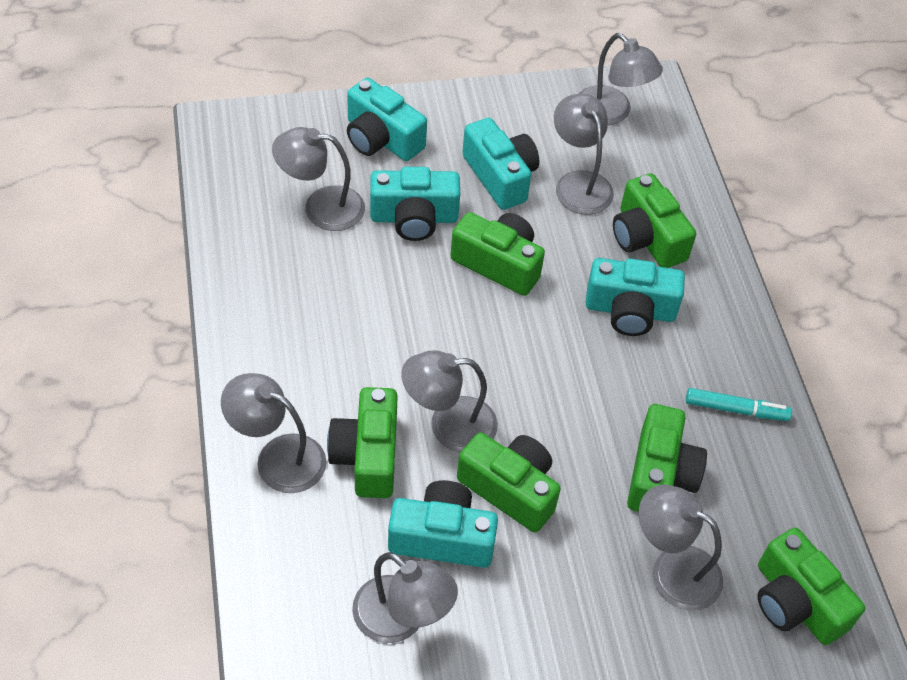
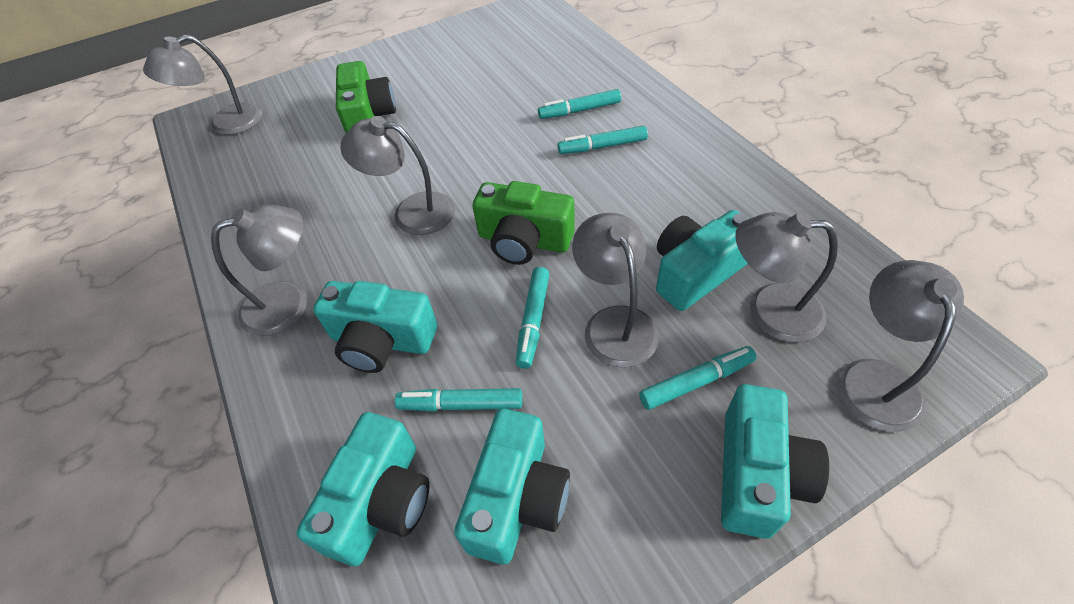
green camera: [327,387,398,498] [450,212,545,296] [457,433,561,532] [613,173,696,268] [627,404,707,512] [757,528,865,645] = 6 -> [336,61,396,134] [472,181,575,265] = 2
grey lamp: [221,373,327,493] [272,127,365,231] [352,552,458,643] [401,350,498,453] [554,94,614,215] [579,33,663,125] [639,485,723,611] = 7 -> [143,35,263,135] [211,205,307,336] [340,116,455,235] [572,213,659,367] [735,212,838,342] [837,260,964,432] = 6
turquoise marker: [686,388,792,421] = 1 -> [395,388,522,412] [516,267,549,369] [538,89,621,119] [558,126,648,154] [639,346,756,410] = 5

